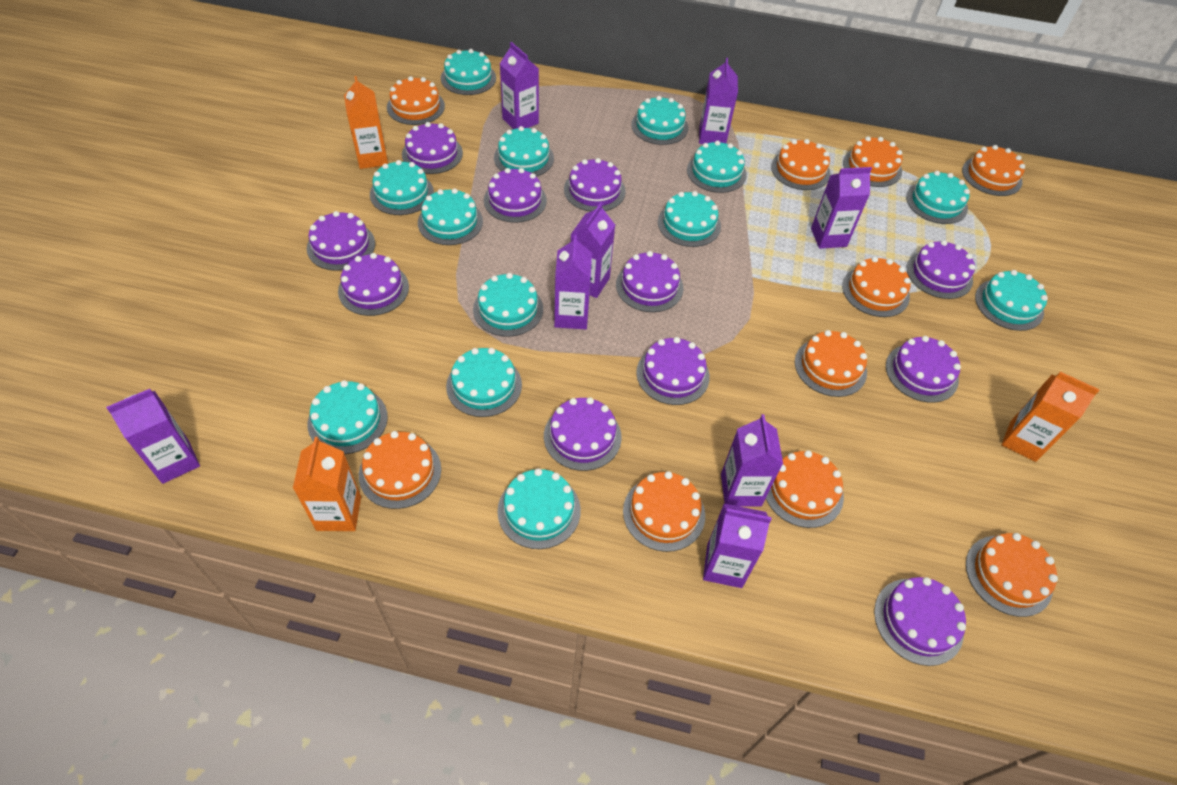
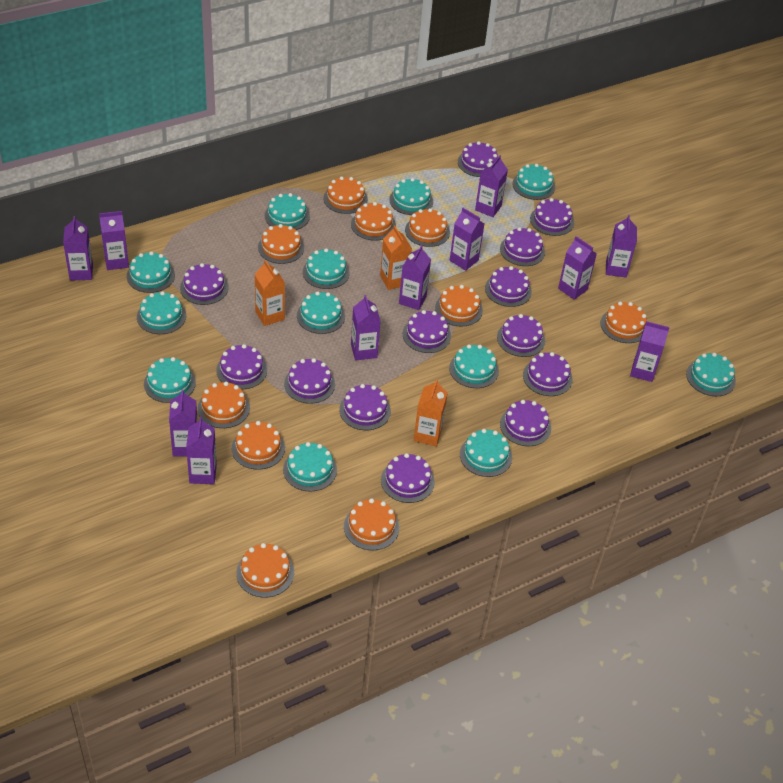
purple cake: [307,211,375,271] [338,253,409,316] [402,122,463,174] [484,168,547,223] [544,397,622,471] [564,158,626,212] [616,251,683,312] [636,337,710,405] [874,577,966,666] [886,336,961,403] [907,240,975,299] = 11 -> [180,263,228,305] [216,344,267,389] [284,358,335,404] [339,384,391,430] [381,453,435,503] [403,310,451,353] [458,141,498,177] [485,266,532,307] [497,314,545,357] [500,227,545,266] [500,400,551,446] [523,352,573,396] [530,198,574,236] = 13
purple carton: [106,389,200,484] [500,42,539,129] [554,235,592,329] [571,203,615,298] [699,58,738,144] [703,504,772,588] [721,414,783,507] [811,167,872,249] = 8 -> [63,216,93,280] [99,211,129,270] [169,390,198,456] [186,417,217,484] [351,295,381,360] [399,245,431,310] [450,208,484,271] [475,155,508,217] [558,236,597,300] [606,215,637,278] [630,321,670,382] = 11
turquoise cake: [307,380,388,454] [370,160,434,215] [418,188,483,245] [441,49,496,95] [446,348,522,417] [473,273,543,337] [494,126,554,177] [497,468,581,549] [631,96,688,145] [658,191,721,247] [687,140,747,193] [906,171,970,224] [975,270,1048,331] = 13 -> [127,251,175,293] [137,291,186,334] [144,357,196,403] [265,193,310,230] [283,442,337,492] [297,291,345,334] [303,248,350,289] [389,178,433,215] [449,344,499,388] [460,429,512,477] [512,164,555,200] [686,353,736,396] = 12

